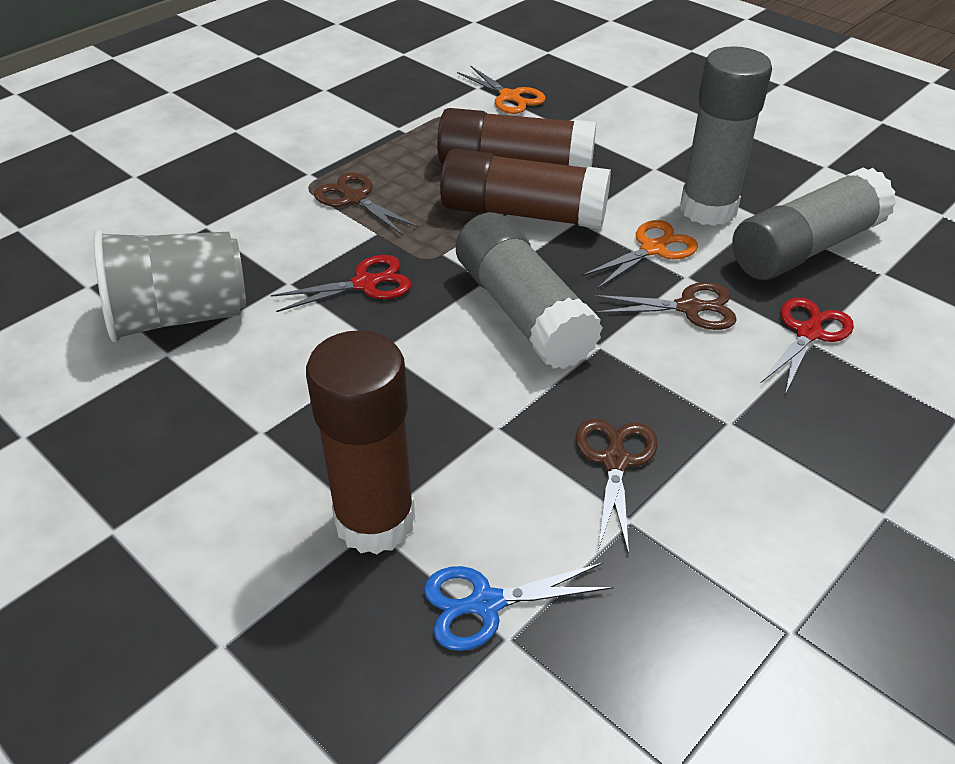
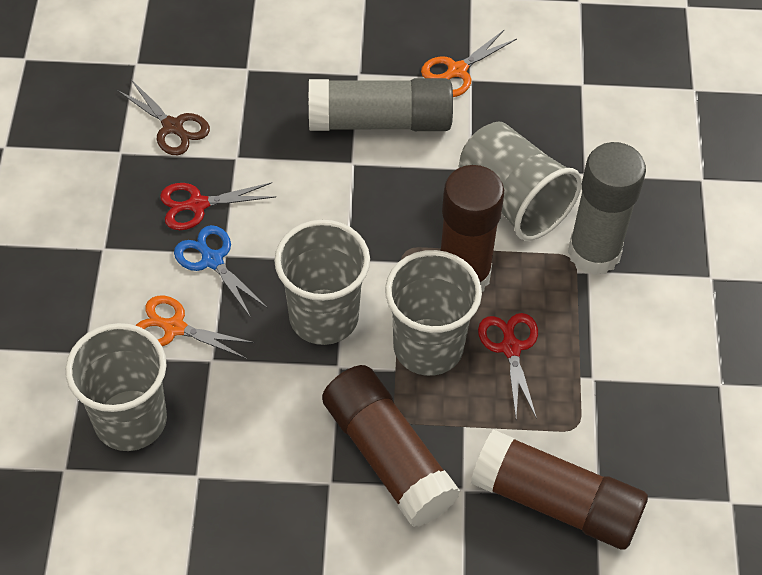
brown scissors: [314,172,419,235] [575,418,658,555] [593,282,737,330] = 3 -> [116,80,210,155] = 1
grey cup: [94,230,246,342] = 1 -> [65,323,167,451] [274,220,370,345] [385,250,482,376] [459,122,582,241] = 4
grey glue stick: [456,212,603,369] [680,46,772,226] [732,168,896,280] = 3 -> [309,78,453,131] [568,142,646,275] = 2

